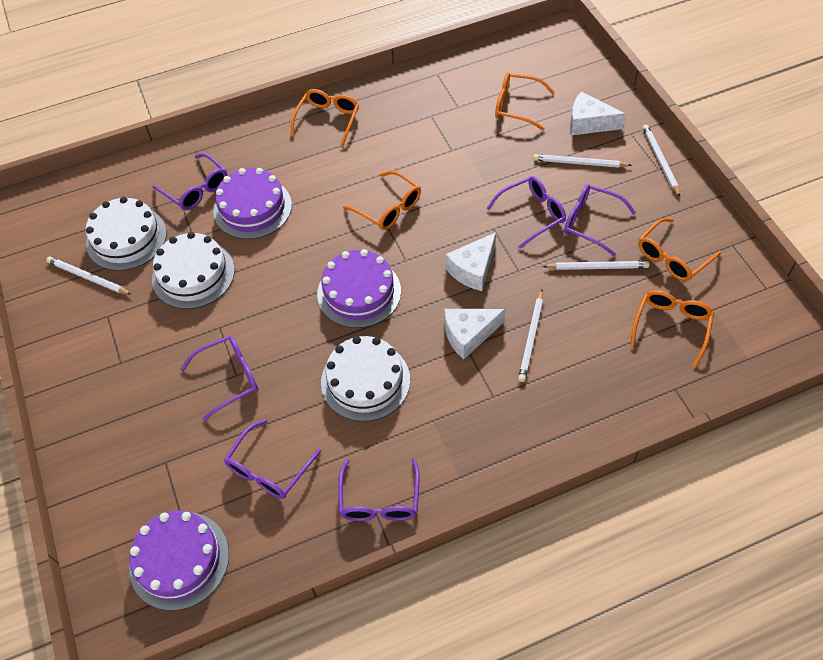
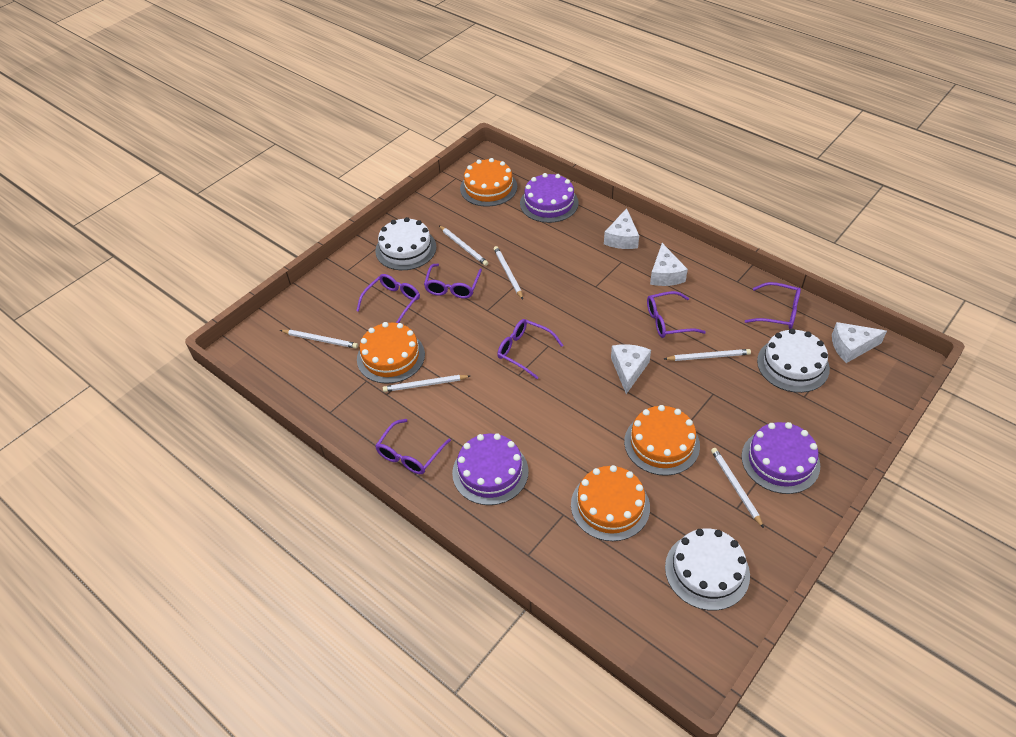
orange cake: none = 0 -> [357,322,425,384] [460,158,517,207] [571,465,650,541] [624,405,700,476] = 4
orange glasses: [290,89,359,148] [343,171,421,230] [495,72,554,130] [630,290,714,367] [638,218,721,281] = 5 -> none = 0
white cheese: [444,309,506,360] [445,232,496,291] [570,91,626,135] = 3 -> [604,208,639,249] [611,344,651,394] [650,243,688,286] [832,322,887,363] = 4
white pencil: [46,257,132,295] [518,290,543,382] [533,154,632,168] [542,261,649,270] [642,124,680,197] = 5 -> [280,330,358,349] [383,375,470,392] [439,226,488,266] [494,246,523,299] [664,349,751,361] [711,448,764,528] = 6

